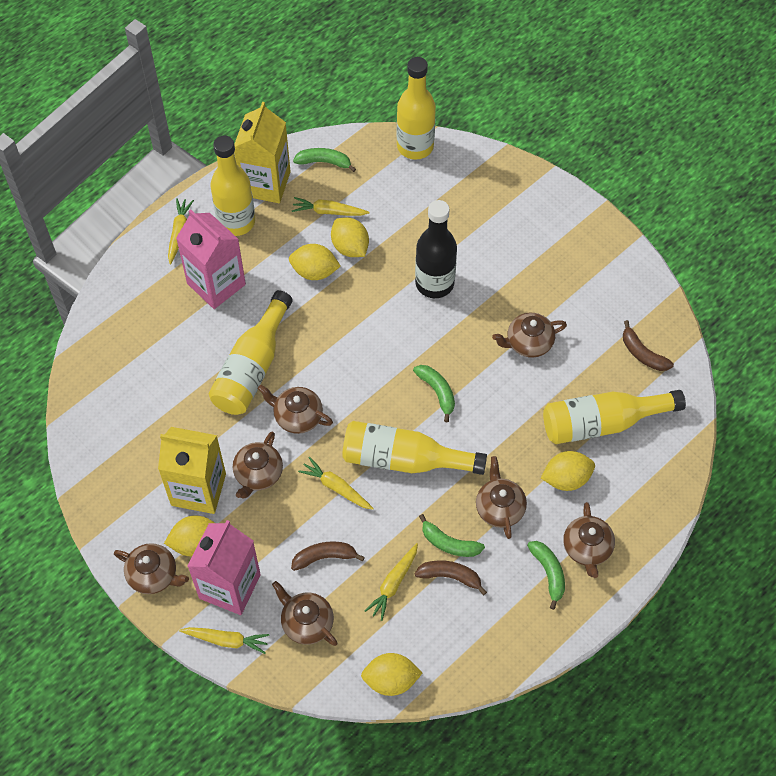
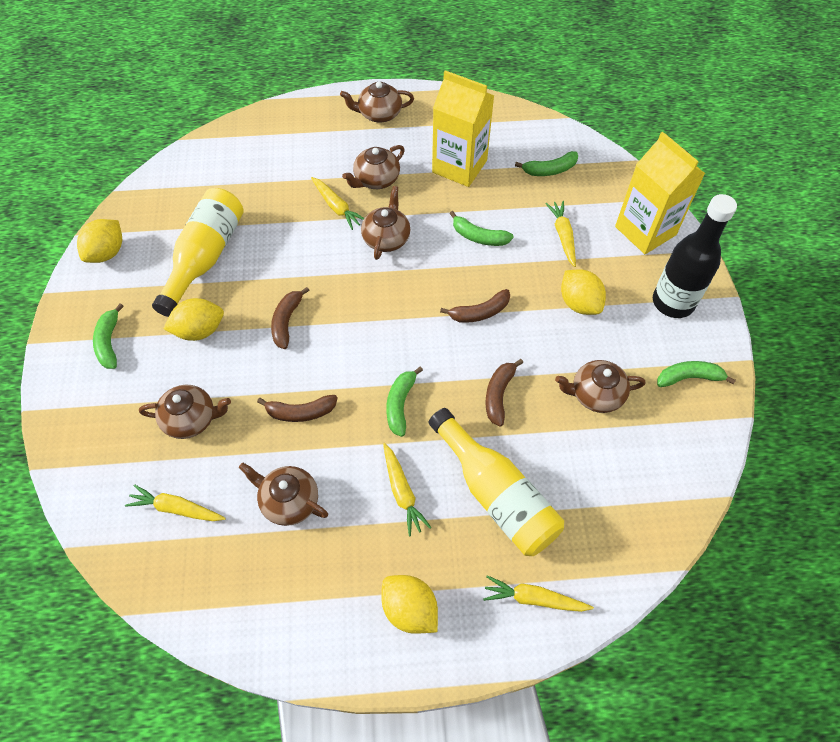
brown banana: [291,541,365,571] [415,560,487,595] [623,320,674,371] = 3 -> [257,395,337,422] [271,287,310,349] [440,289,510,323] [486,359,523,426] = 4
brown teapot: [114,543,189,594] [233,432,283,499] [258,385,333,434] [272,581,338,646] [476,456,527,539] [492,313,567,358] [563,502,615,578] = 7 -> [139,385,231,439] [239,462,328,526] [340,82,414,123] [342,145,405,189] [361,186,410,260] [555,360,646,413] = 6
green banana: [293,148,356,172] [413,365,455,423] [419,514,485,557] [527,541,565,610] = 4 -> [93,304,124,369] [386,366,423,437] [449,211,514,246] [515,151,578,176] [657,361,736,387] = 5
pink carton: [176,209,246,309] [187,520,261,615] = 2 -> none = 0
yellow bottle: [209,290,293,415] [210,136,255,236] [342,421,487,475] [397,57,436,160] [543,390,686,444] = 5 -> [152,188,244,317] [429,408,564,556] = 2
yellow lemon: [164,515,215,556] [289,244,341,280] [331,217,369,257] [361,653,422,696] [541,451,595,491] = 5 -> [77,219,122,263] [163,298,224,341] [381,575,438,634] [561,269,606,315] = 4

